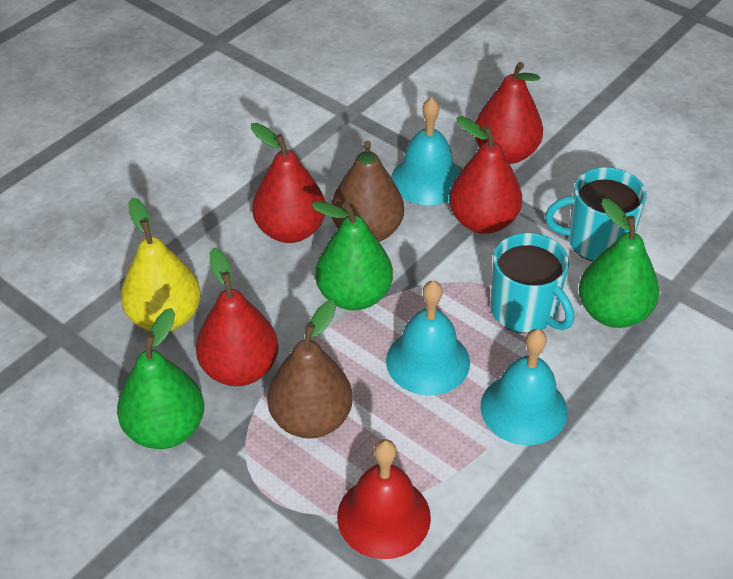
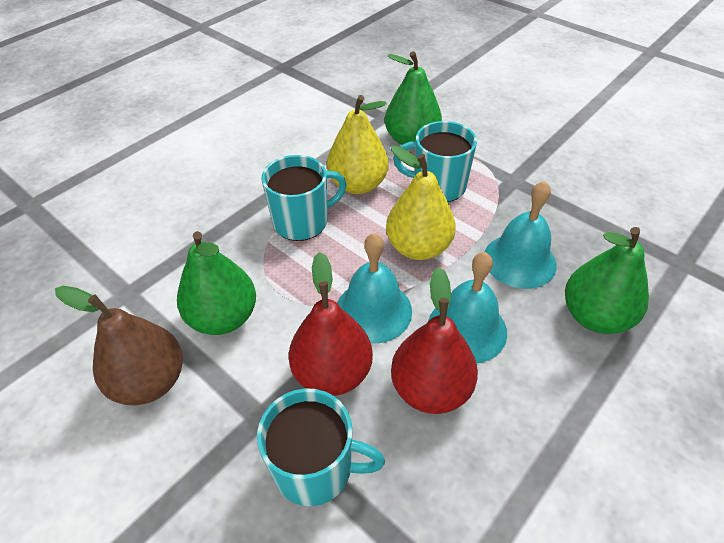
brown pear: [267,300,352,439] [331,140,404,242] = 2 -> [55,286,183,405] = 1
red bell: [337,439,431,559] = 1 -> none = 0
red pear: [196,248,278,386] [251,123,325,243] [449,116,522,234] [475,62,543,164] = 4 -> [289,252,373,396] [391,267,478,414] = 2
turquoise mug: [490,233,574,333] [545,167,647,261] = 2 -> [257,388,385,506] [262,155,347,241] [393,121,477,202] = 3
yellow pear: [120,198,201,331] = 1 -> [327,95,388,194] [386,145,456,260] = 2

